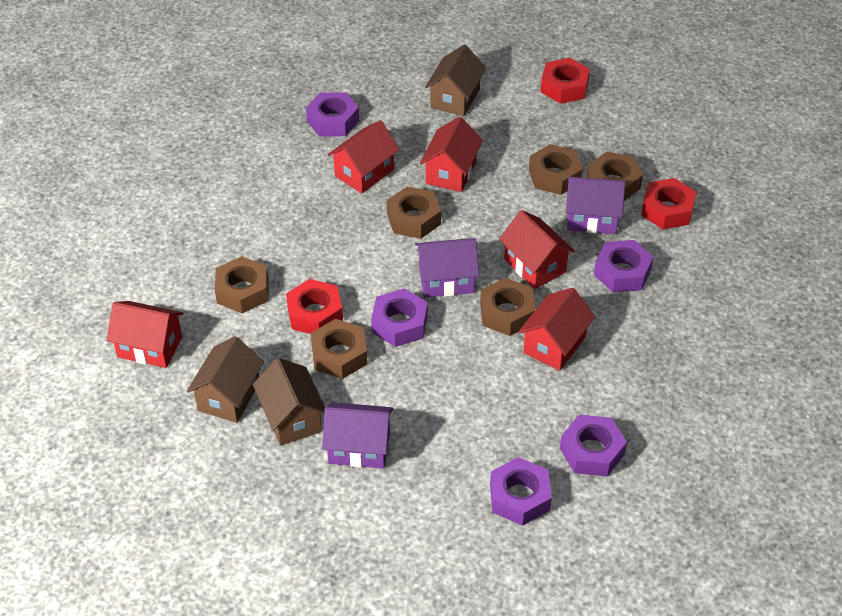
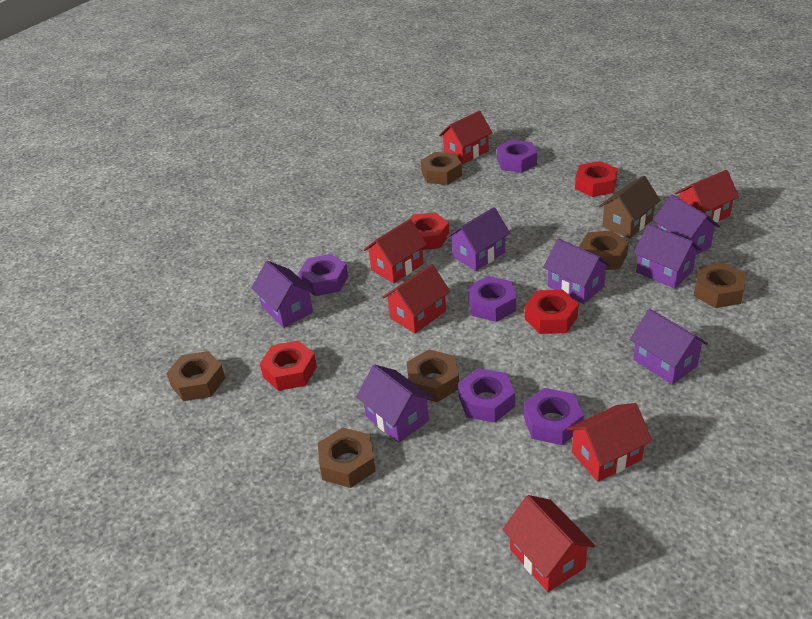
brown house: [187,336,264,423] [253,358,325,445] [425,45,486,116] = 3 -> [599,176,661,238] = 1
purple house: [322,402,393,469] [415,238,479,298] [566,177,625,234] = 3 -> [251,261,315,328] [356,365,433,443] [447,207,510,271] [543,238,611,304] [630,309,708,385] [634,224,701,289] [653,195,720,255] = 7
red house: [106,301,183,368] [328,120,400,193] [420,117,483,192] [499,210,575,289] [518,287,595,371] = 5 -> [364,219,427,283] [382,264,450,333] [439,111,493,164] [502,495,595,592] [567,403,652,482] [675,170,739,223] = 6
red nut: [286,279,343,334] [541,58,590,104] [641,178,696,230] = 3 -> [260,340,317,391] [409,212,449,250] [525,290,579,334] [575,161,618,197] = 4

